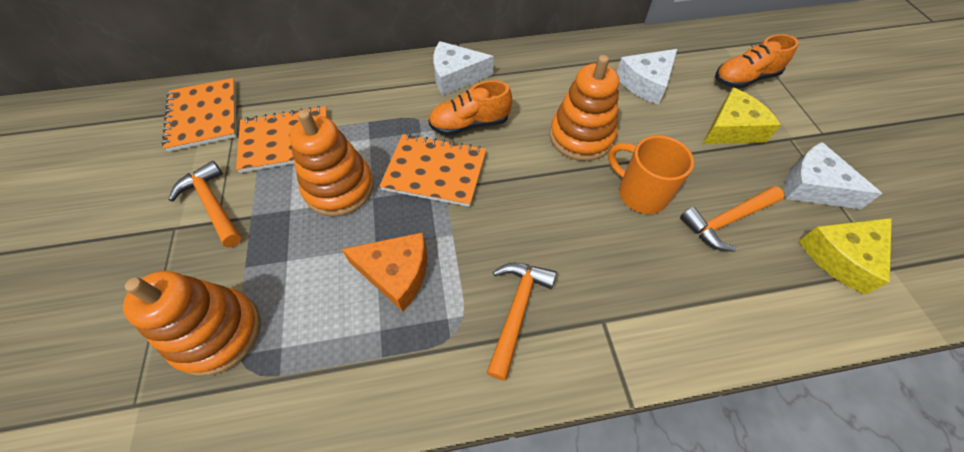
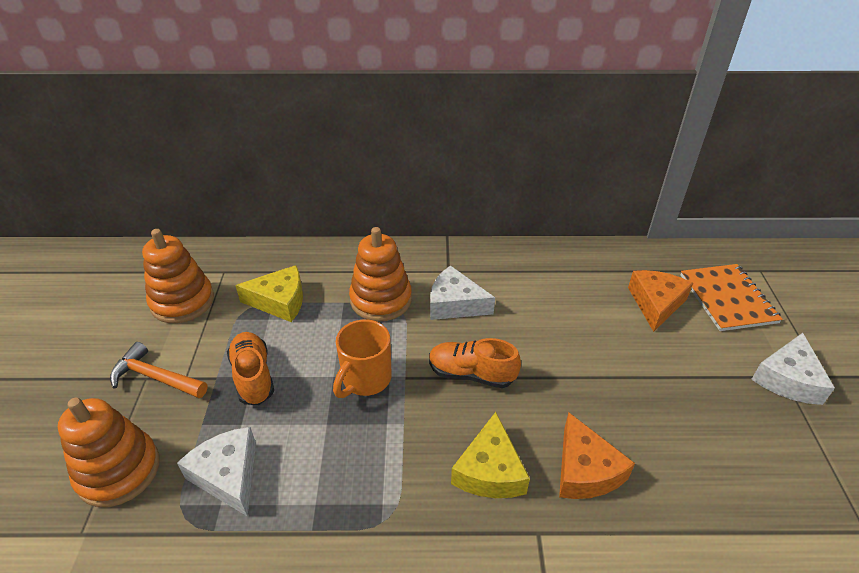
orange cheese: [342,232,427,312] = 1 -> [559,413,635,499] [628,270,693,332] = 2
orange hammer: [169,161,242,247] [486,263,556,381] [680,186,784,252] = 3 -> [110,342,208,398] = 1
orange notebook: [162,78,237,152] [236,106,328,173] [379,134,487,207] = 3 -> [681,264,783,331] = 1

